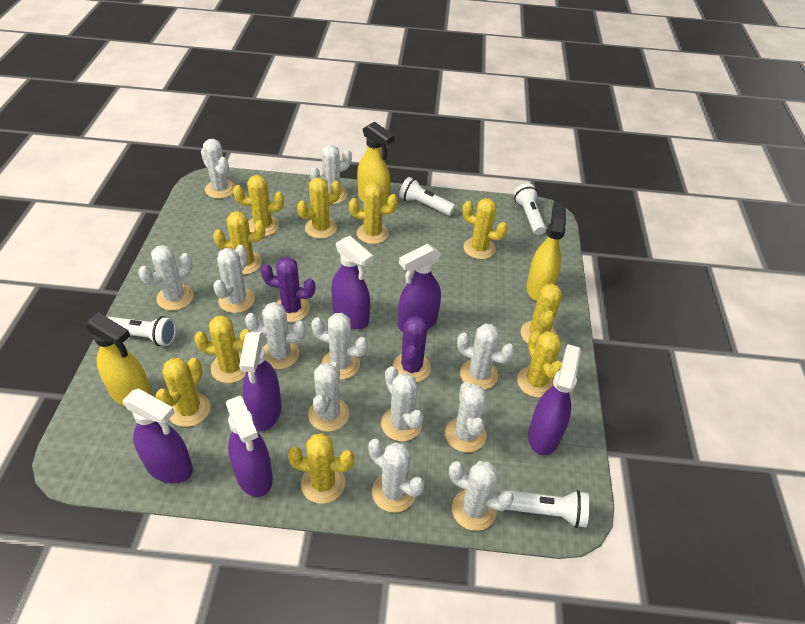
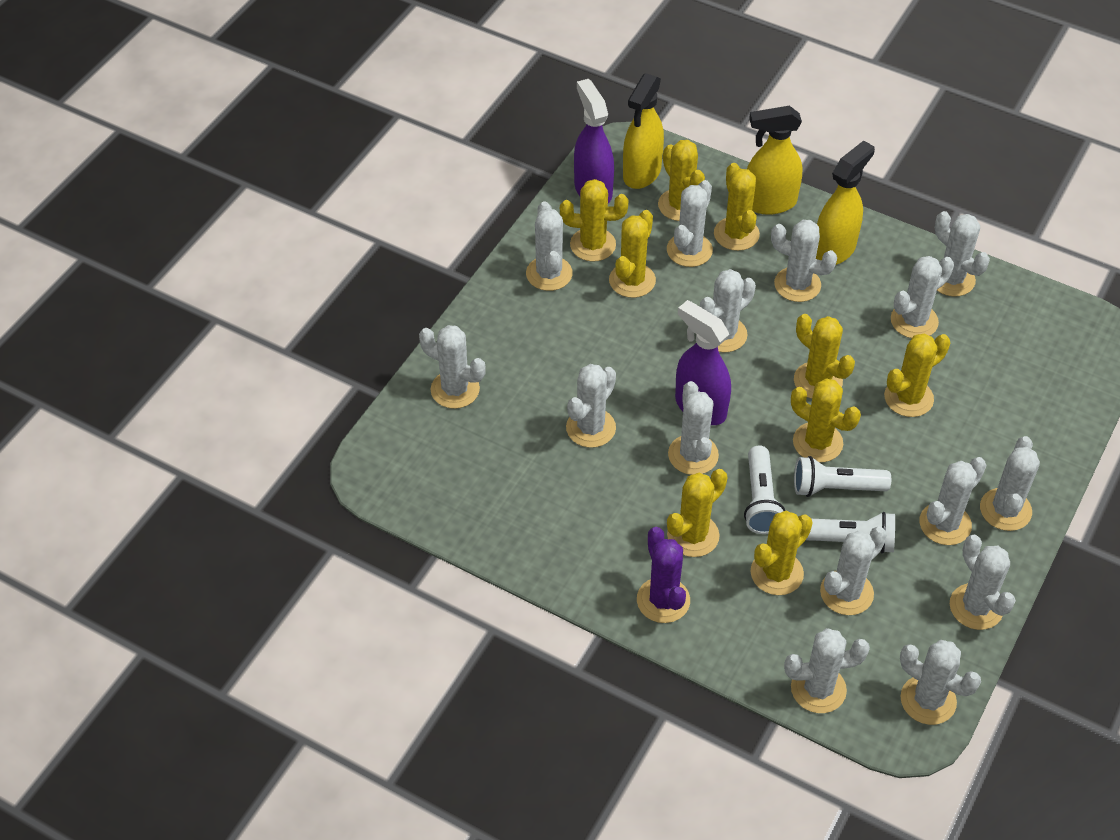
purple cactus: [260,257,315,322] [393,316,431,382] = 2 -> [637,527,690,623] = 1
purple spray bottle: [123,388,193,484] [226,396,273,497] [239,331,281,431] [331,236,373,329] [398,244,441,332] [528,344,581,455] = 6 -> [574,79,614,203] [675,300,731,425] = 2
white cactus: [138,245,194,311] [201,139,236,199] [213,245,255,313] [245,302,306,369] [308,362,349,432] [310,145,352,204] [311,313,368,380] [368,439,424,513] [381,366,424,441] [445,382,487,453] [449,461,514,531] [457,323,515,390] = 12 -> [419,325,486,409] [526,201,573,291] [566,364,616,448] [667,180,713,267] [668,381,719,475] [700,269,756,352] [771,220,837,302] [784,628,870,713] [820,527,887,615] [891,256,954,338] [900,640,981,725] [919,457,987,545] [935,211,990,296] [950,535,1016,630] [980,436,1040,531] = 15
white flashlight: [107,316,176,346] [399,177,455,216] [506,490,589,528] [513,183,546,235] = 4 -> [744,445,785,534] [794,456,891,497] [806,512,895,554] = 3
yellow cactus: [156,358,210,427] [194,315,251,383] [213,211,265,275] [233,175,284,236] [287,433,354,504] [297,177,341,239] [349,183,398,244] [462,198,508,259] [517,331,562,398] [521,283,562,344] = 10 -> [560,179,629,262] [609,210,656,298] [658,140,705,221] [667,469,728,557] [714,163,760,251] [751,511,812,595] [791,378,861,462] [794,314,855,399] [884,333,950,417] = 9

